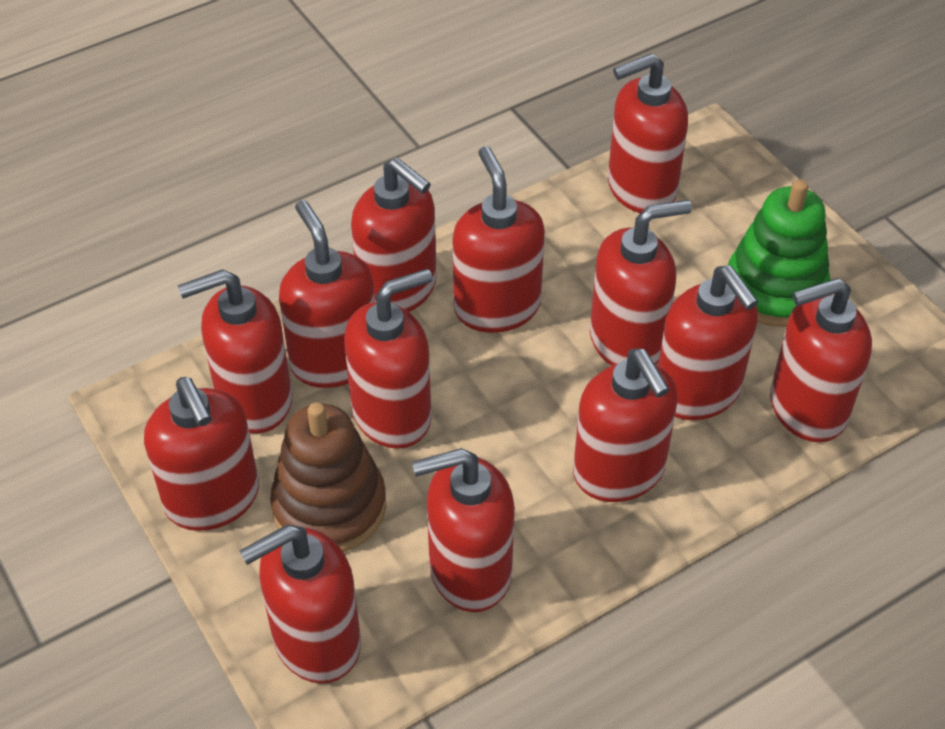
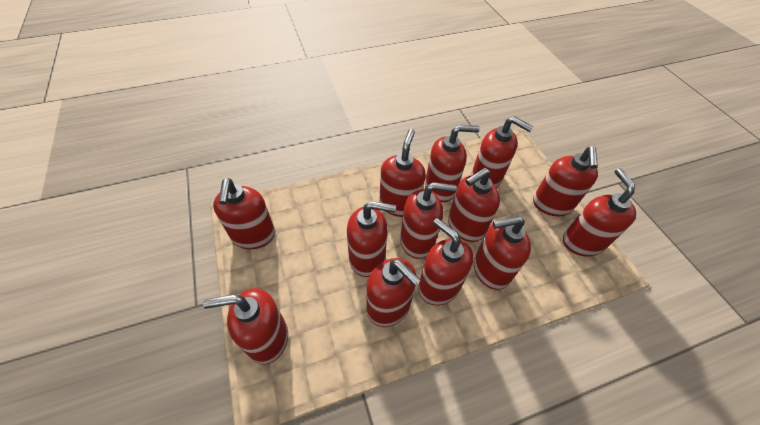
brown stacking toy: [270,402,386,552] = 1 -> none = 0
green stacking toy: [728,179,830,327] = 1 -> none = 0

